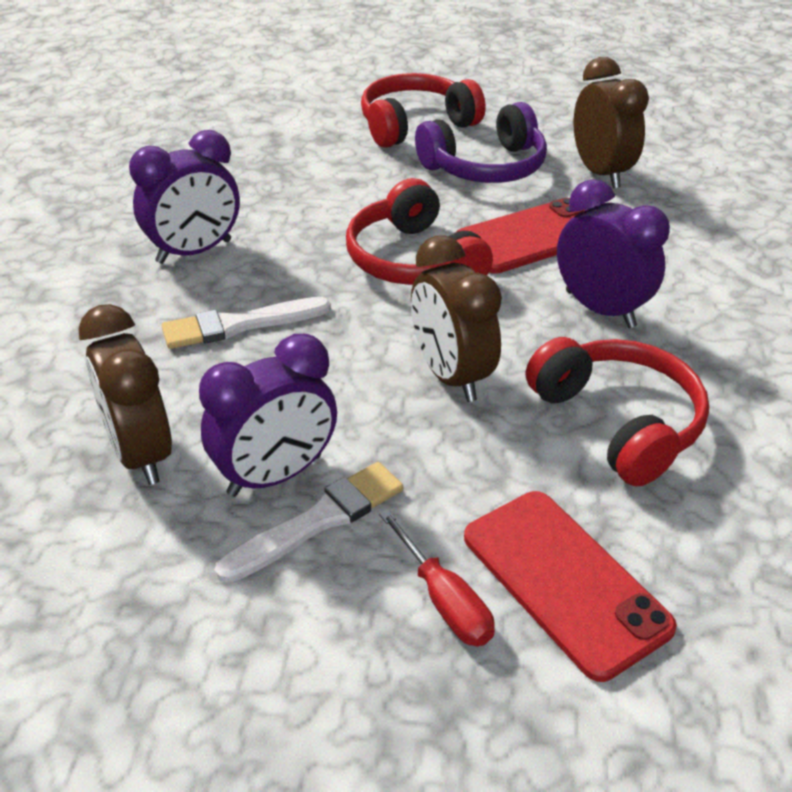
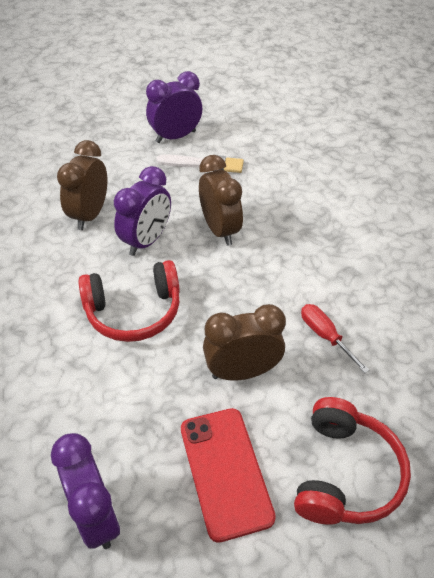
purple headphones: [415,102,547,183] = 1 -> none = 0
red headphones: [346,178,493,285] [361,73,486,148] [526,337,709,487] = 3 -> [78,260,180,342] [294,397,411,525] = 2
red phone: [456,198,585,274] [464,491,677,682] = 2 -> [181,408,276,543] = 1
white brush: [162,297,331,349] [215,462,403,583] = 2 -> [156,154,244,173] = 1

